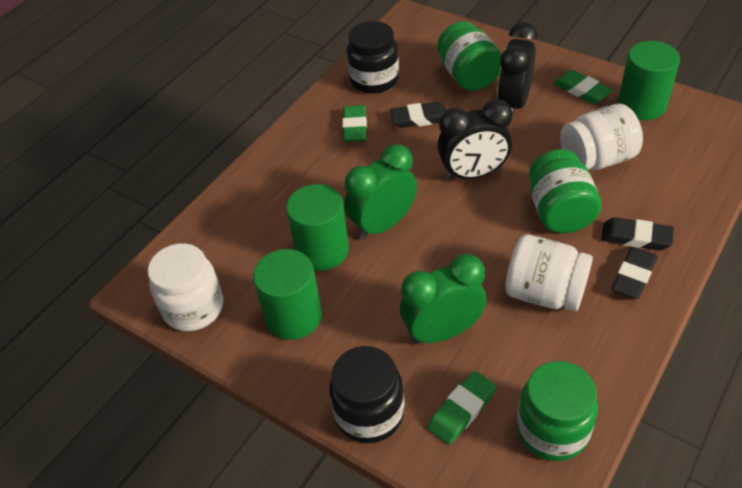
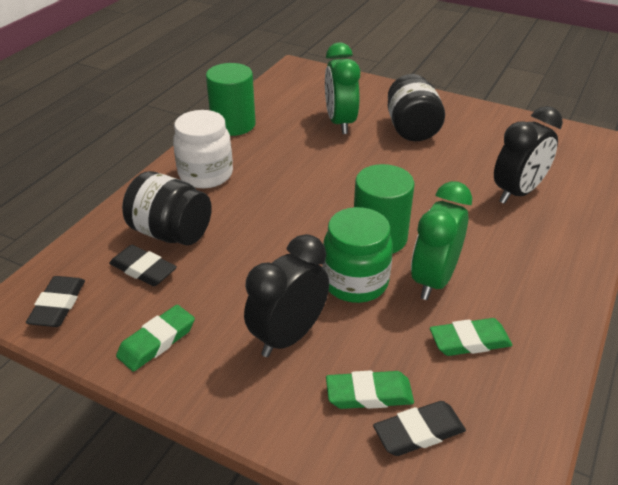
green cylinder: [253,249,322,340] [286,184,349,271] [618,41,680,120] = 3 -> [206,63,256,136] [354,164,414,254] = 2
green jar: [437,21,502,91] [517,361,598,461] [529,149,602,233] = 3 -> [322,207,393,303] = 1
white jar: [148,243,223,331] [505,234,593,311] [560,104,643,170] = 3 -> [173,110,233,188] = 1

